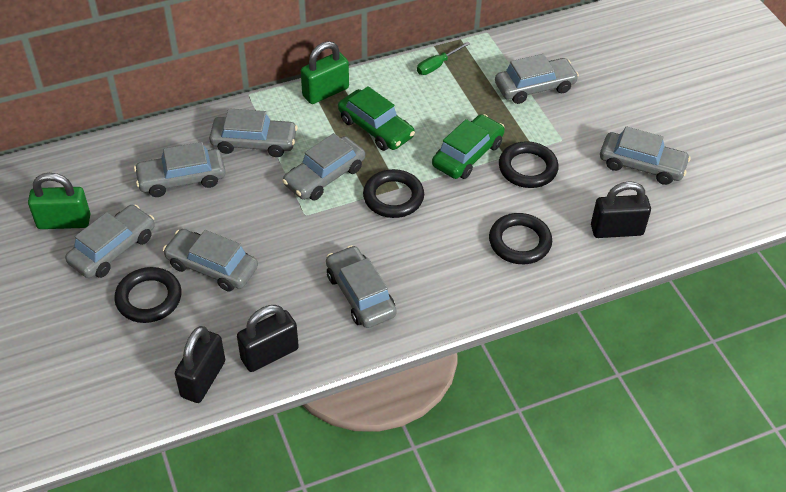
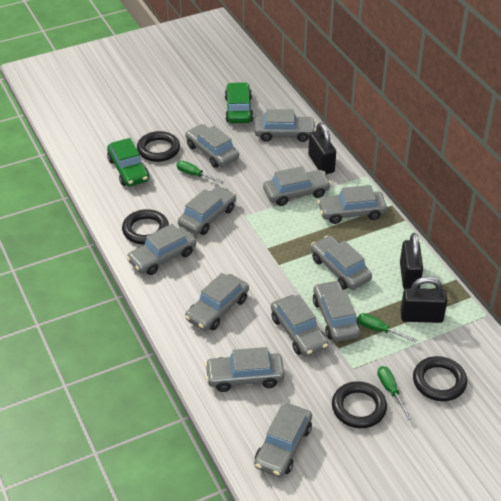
green padlock: [28,173,91,229] [301,41,349,104] = 2 -> none = 0
green screwdriver: [417,42,470,75] = 1 -> [177,161,224,184] [357,313,417,343] [377,366,412,420] = 3
grey car: [65,204,155,278] [134,142,226,197] [163,229,258,292] [209,109,298,157] [282,133,365,200] [326,245,397,328] [495,54,579,104] [600,126,691,185] = 8 -> [126,224,196,275] [178,186,236,235] [185,124,239,168] [185,273,249,331] [205,347,285,392] [254,109,316,142] [254,403,312,477] [263,166,331,206] [271,295,328,356] [311,235,372,290] [313,280,360,342] [318,185,387,224] = 12

